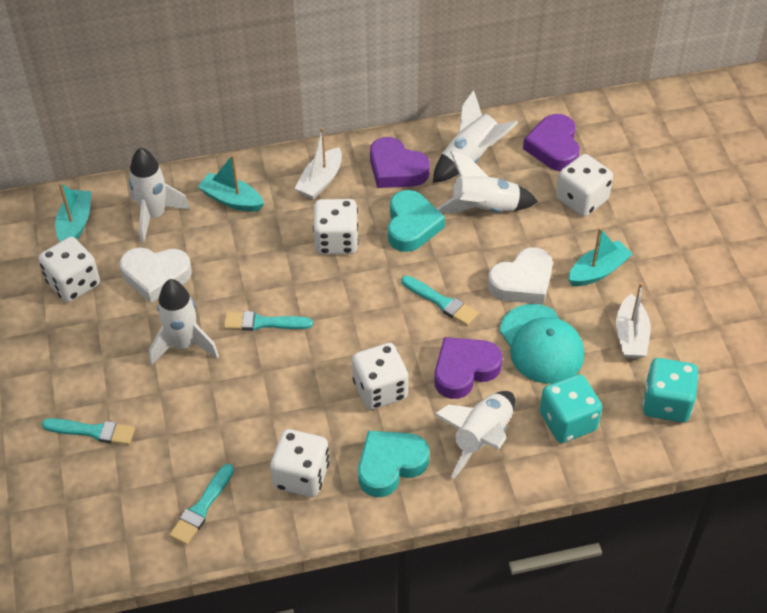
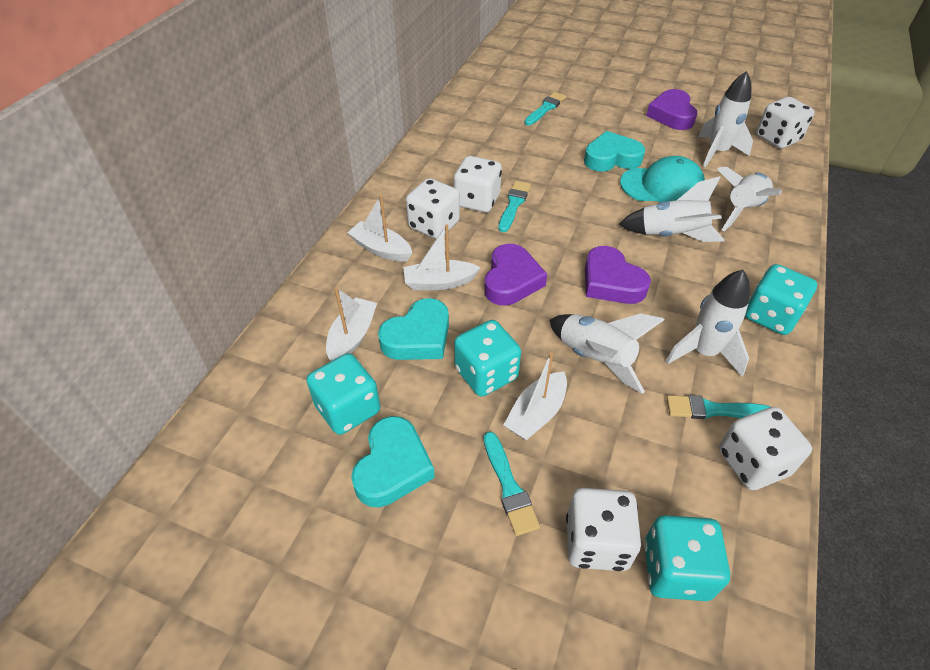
turquoise boat: [55,182,92,242] [198,155,264,212] [568,228,632,286] = 3 -> none = 0
turquoise dice: [540,374,602,443] [643,358,699,422] = 2 -> [306,353,380,435] [454,320,521,397] [644,515,730,601] [745,264,817,335] = 4
turquoise heart: [358,431,429,497] [388,190,445,252] = 2 -> [351,416,435,507] [378,298,449,360] [584,131,645,171] = 3
white boat: [295,128,342,200] [616,282,650,358] = 2 -> [326,287,377,361] [347,195,412,262] [403,225,481,290] [504,352,567,440] = 4
white heart: [120,247,192,303] [488,247,553,305] = 2 -> none = 0

